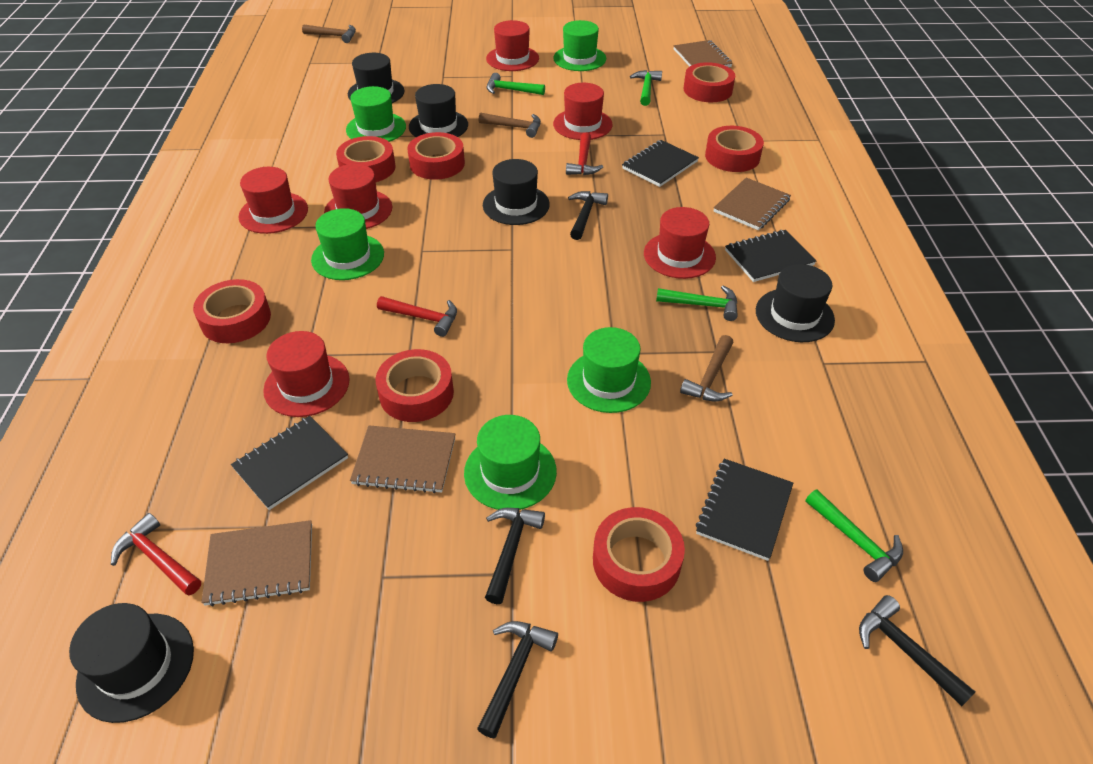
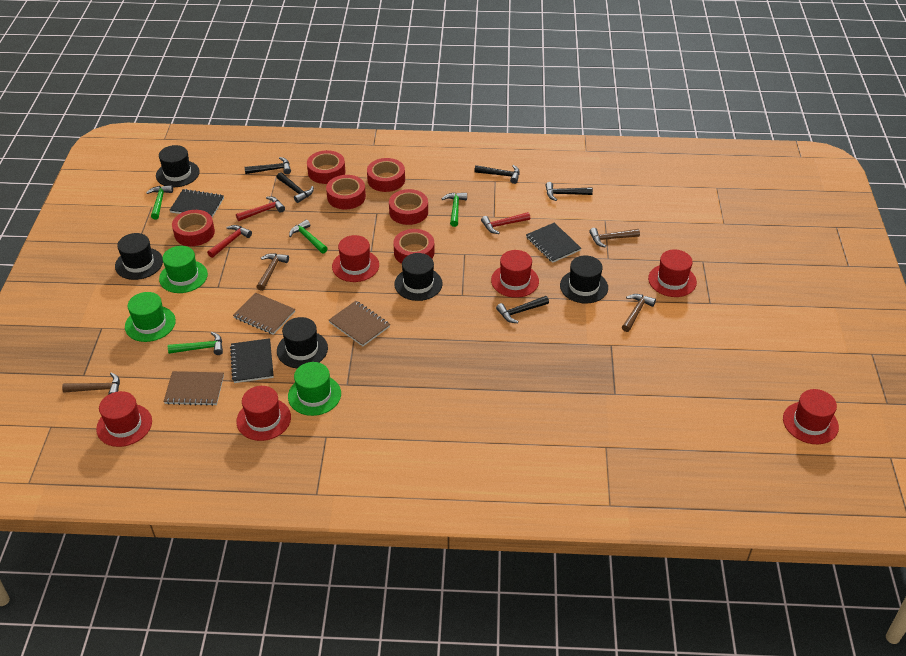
black hammer: [477,621,558,739] [485,508,545,604] [568,191,608,240] [859,595,975,706] = 4 -> [244,157,291,174] [277,172,314,203] [474,165,520,184] [496,296,549,323] [545,182,593,201] = 5
black notebook: [231,416,348,510] [622,140,699,187] [696,459,793,561] [725,230,816,282] = 4 -> [170,189,224,217] [230,338,274,383] [526,223,581,263] = 3
brown hammer: [302,25,356,43] [479,113,541,138] [680,335,734,402] = 3 -> [62,372,120,395] [257,253,289,291] [589,228,640,247] [622,294,656,332] = 4
brown notebook: [201,520,312,606] [350,425,456,493] [674,40,733,67] [714,178,791,230] = 4 -> [163,371,224,406] [233,292,295,335] [329,301,390,346] = 3
green hat: [311,208,384,280] [346,86,406,142] [464,415,557,510] [553,20,606,71] [567,327,651,413] = 5 -> [125,292,176,342] [159,246,208,293] [288,362,341,416] = 3
red tape: [193,279,271,343] [336,136,396,182] [376,349,454,422] [407,132,465,180] [593,507,685,602] [683,62,735,102] [705,126,764,172] = 7 -> [172,210,215,246] [307,150,346,184] [326,175,366,209] [367,158,405,192] [389,189,428,225] [393,229,435,264] = 6

